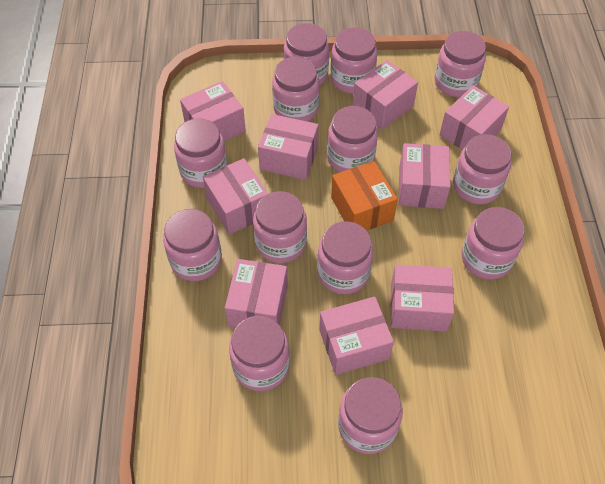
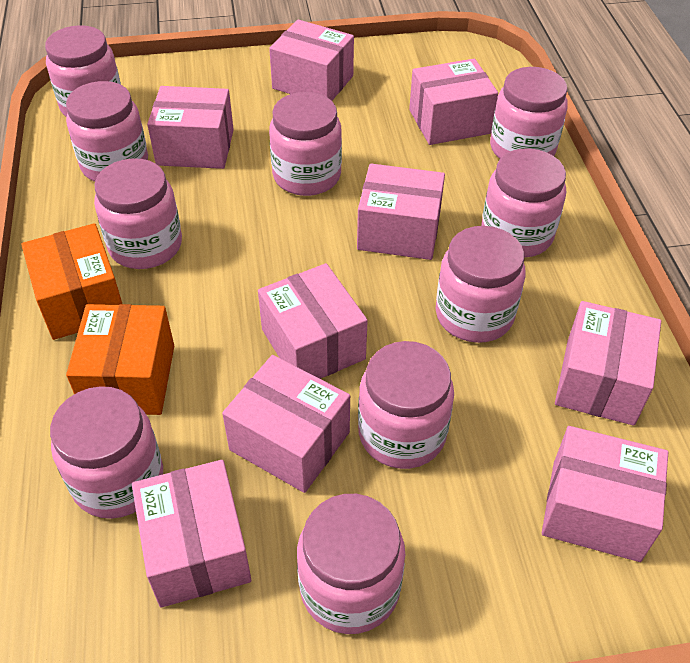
orange box: [331,161,398,231] = 1 -> [21,223,122,340] [66,304,174,415] = 2
pink jar: [163,209,222,281] [174,118,227,188] [229,316,290,391] [253,191,307,263] [272,57,320,122] [284,23,329,86] [317,221,373,294] [327,106,378,172] [331,27,377,94] [338,377,403,454] [434,31,486,97] [453,134,512,204] [461,207,524,280] = 13 -> [45,25,121,117] [50,386,163,519] [66,81,148,182] [94,158,182,269] [269,92,342,196] [297,494,405,634] [358,341,454,469] [436,226,525,343] [481,148,566,258] [490,67,568,159] = 10

